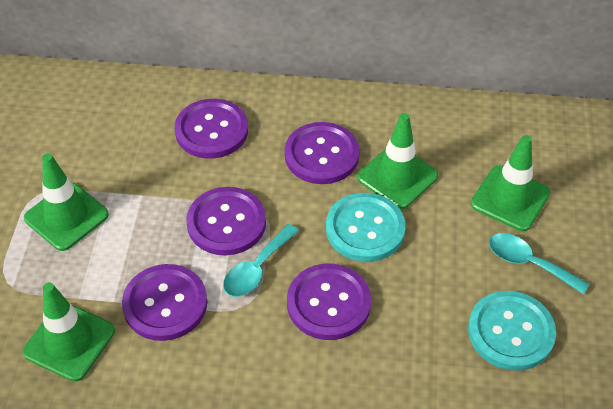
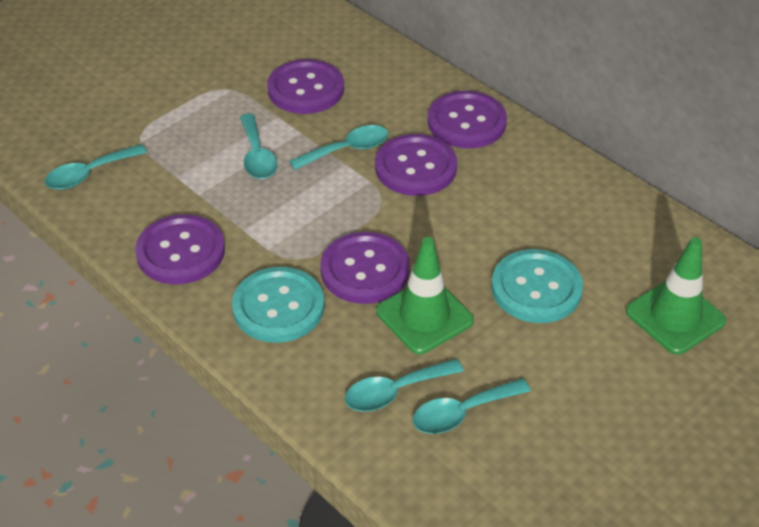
green traffic cone: [23,283,115,382] [24,153,109,251] [357,113,438,209] [471,135,550,231] = 4 -> [376,237,474,354] [626,237,726,355] = 2
turquoise spoon: [223,224,299,297] [489,233,589,295] = 2 -> [44,144,147,190] [240,114,278,179] [289,125,389,170] [345,359,464,412] [412,378,531,434] = 5

